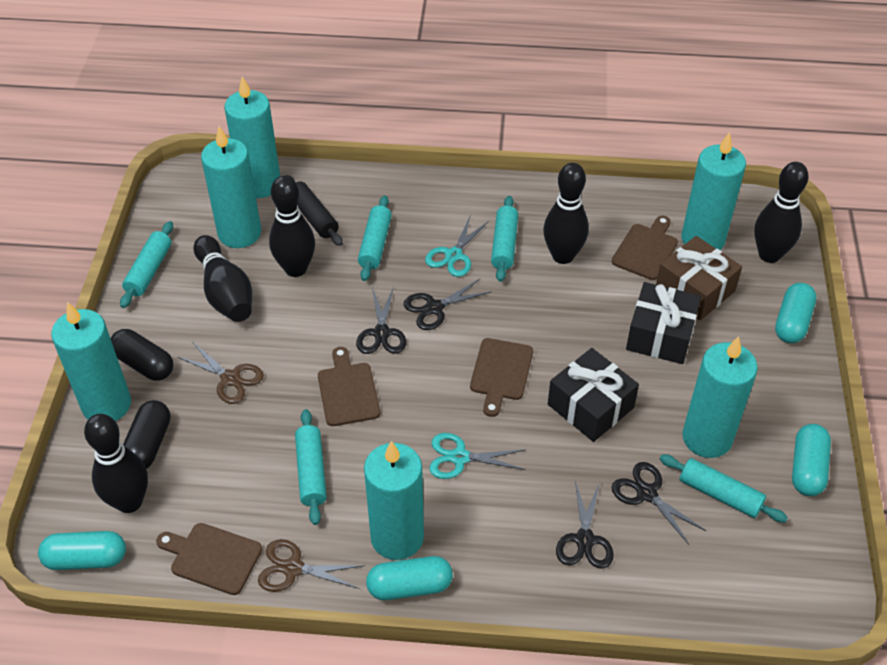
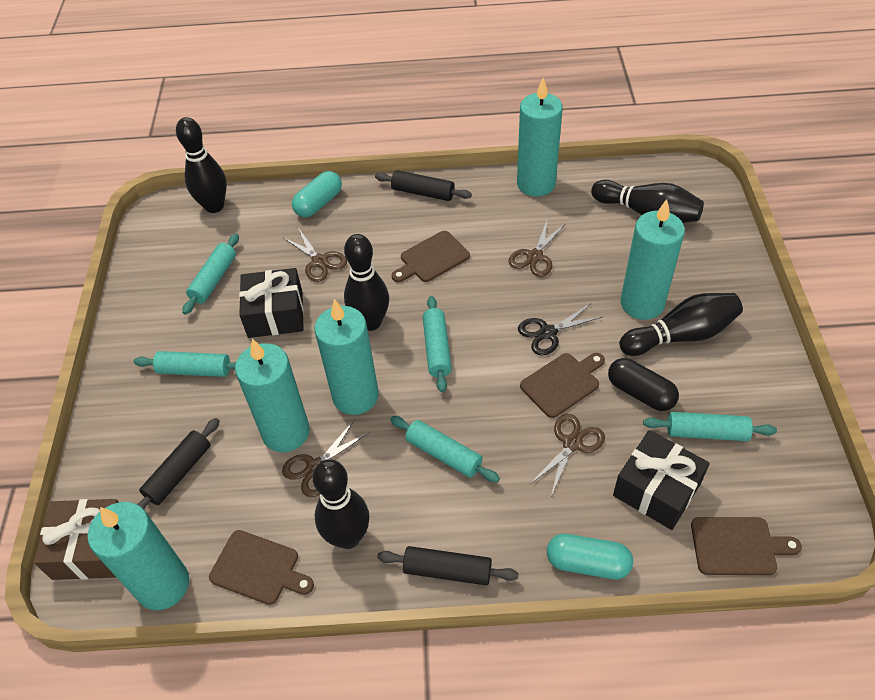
black capsule: [111,329,173,381] [123,400,171,469] = 2 -> [608,358,679,411] = 1
black rolling pin: [286,175,343,246] = 1 -> [137,418,220,509] [375,170,472,201] [377,546,519,585] = 3
black scissors: [356,286,406,354] [404,278,491,330] [556,480,613,568] [612,462,706,545] = 4 -> [518,303,602,356] = 1
brown scissors: [178,341,264,404] [258,539,365,592] = 2 -> [282,228,347,282] [282,420,370,497] [508,218,566,277] [530,414,605,496] = 4
turquoise candle: [51,302,131,421] [201,126,261,248] [224,76,280,198] [364,441,424,560] [681,132,746,250] [682,336,758,458] = 6 -> [88,502,189,610] [235,339,310,452] [314,299,379,415] [517,78,563,197] [621,199,685,320] = 5
turquoise capsule: [38,531,126,570] [366,556,453,600] [775,283,816,343] [792,424,831,496] = 4 -> [292,171,342,217] [547,534,633,579] = 2
turquoise scissors: [425,217,489,277] [430,433,526,479] = 2 -> none = 0

